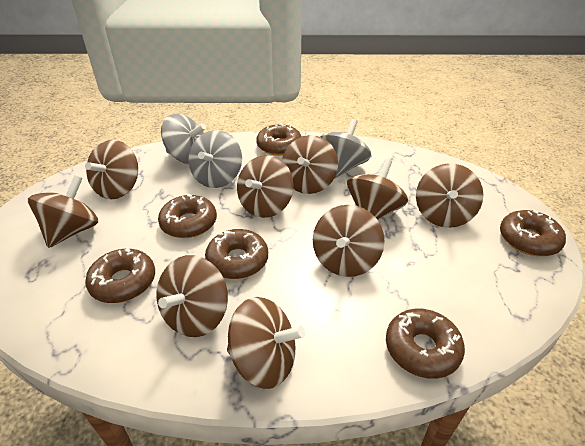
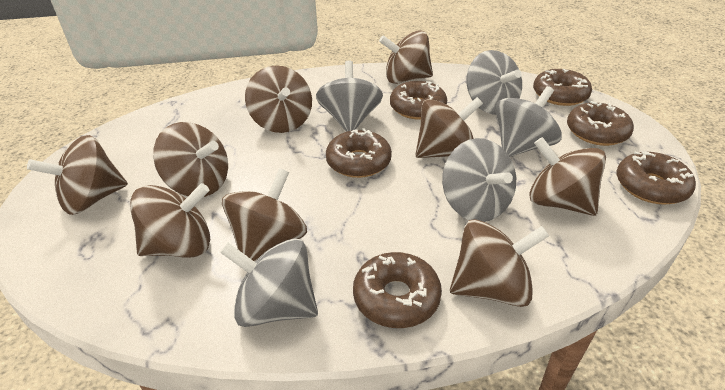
grey spinning top: [161,114,206,164] [188,130,242,188] [320,119,371,178] = 3 -> [220,238,318,327] [316,61,383,132] [442,138,516,222] [466,50,522,115] [495,86,562,157] = 5

